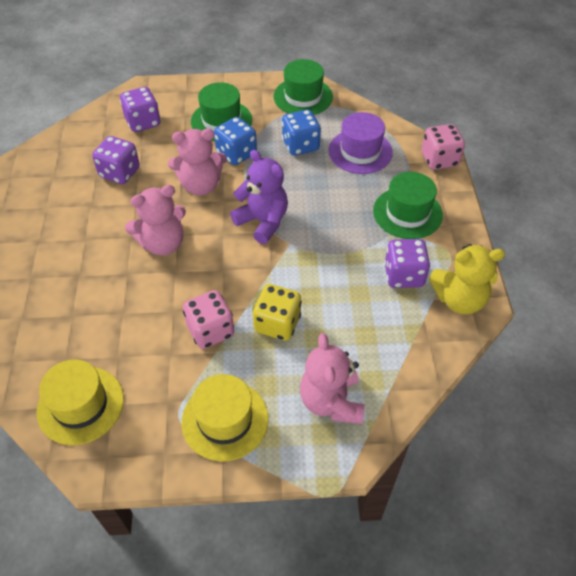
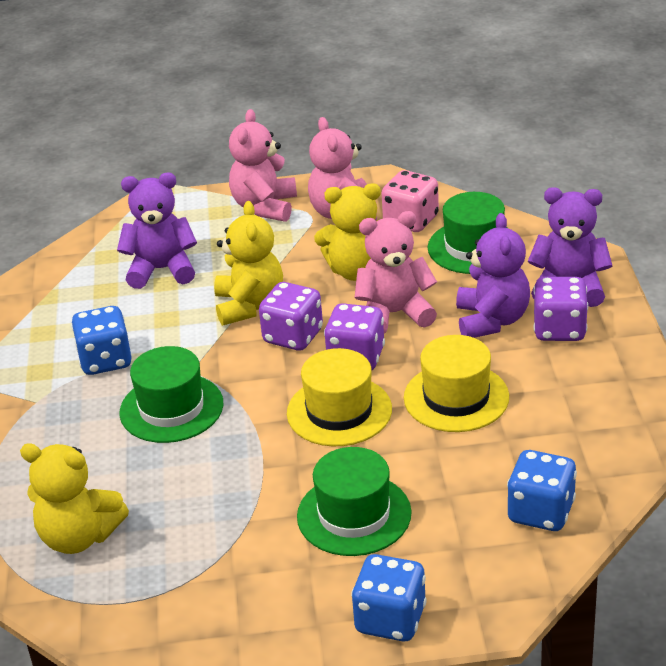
blue dice: [214,117,257,165] [282,110,321,156] = 2 -> [71,306,132,375] [351,554,427,641] [507,450,577,531] = 3
pink dice: [183,290,234,349] [422,124,465,170] = 2 -> [382,170,439,232] = 1
purple hat: [328,112,393,174] = 1 -> none = 0
purple teddy bear: [230,150,288,244] = 1 -> [117,173,197,289] [456,213,530,338] [528,187,612,307] = 3
yellow dice: [253,284,302,341] = 1 -> none = 0
yellow teddy bear: [429,244,505,315] = 1 -> [20,443,129,554] [214,201,283,326] [314,183,381,281] = 3

